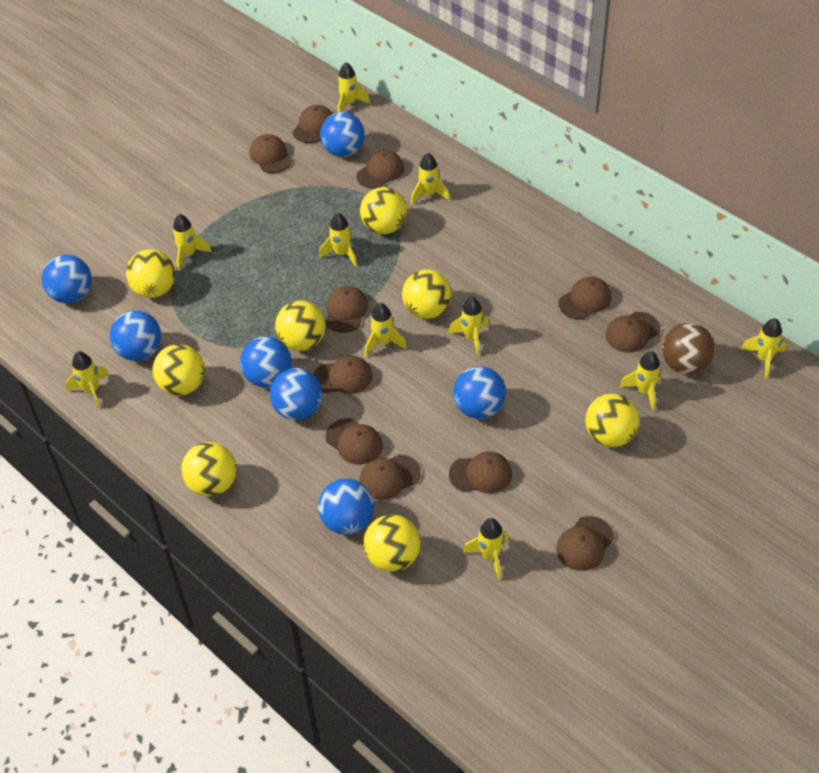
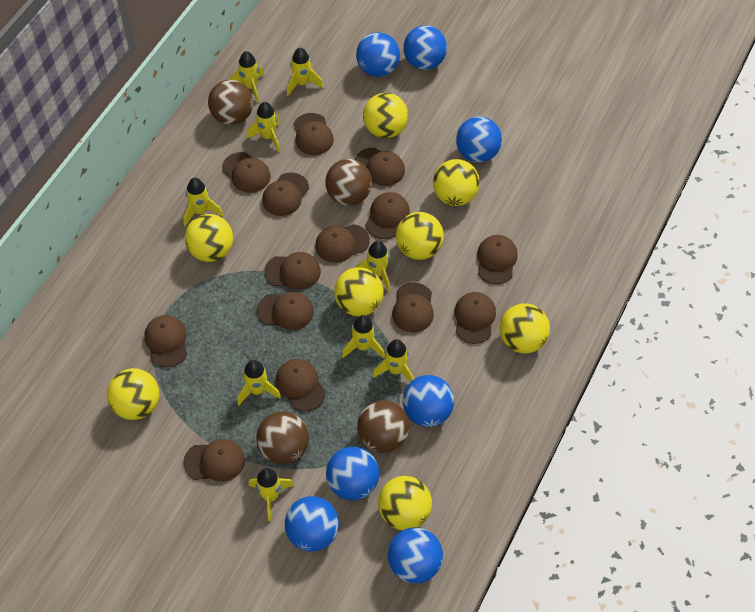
brown ball: [662,323,715,374] = 1 -> [208,80,253,125] [256,412,309,464] [325,159,372,206] [357,400,409,453] = 4
brown cap: [249,134,292,173] [293,105,333,143] [314,356,372,394] [325,286,368,333] [326,418,383,465] [356,150,404,189] [360,454,421,500] [449,452,512,493] [556,516,614,571] [559,277,612,319] [606,312,660,352] = 11 -> [145,315,187,368] [183,439,245,482] [222,152,271,193] [257,291,314,330] [262,172,309,216] [264,252,321,290] [275,359,326,412] [293,113,334,155] [315,224,370,263] [355,148,405,186] [365,192,410,239] [392,282,434,333] [454,292,496,344] [477,235,518,284] = 14
yellow rocket: [66,351,109,409] [172,214,212,271] [319,213,357,267] [337,62,370,112] [364,303,407,357] [411,153,450,204] [448,297,489,356] [463,518,509,580] [619,351,662,411] [741,318,786,379] = 10 -> [183,178,223,226] [230,51,265,103] [237,360,281,406] [247,102,280,152] [248,468,294,521] [287,48,323,96] [342,315,385,358] [356,241,390,292] [372,339,414,382] = 9

